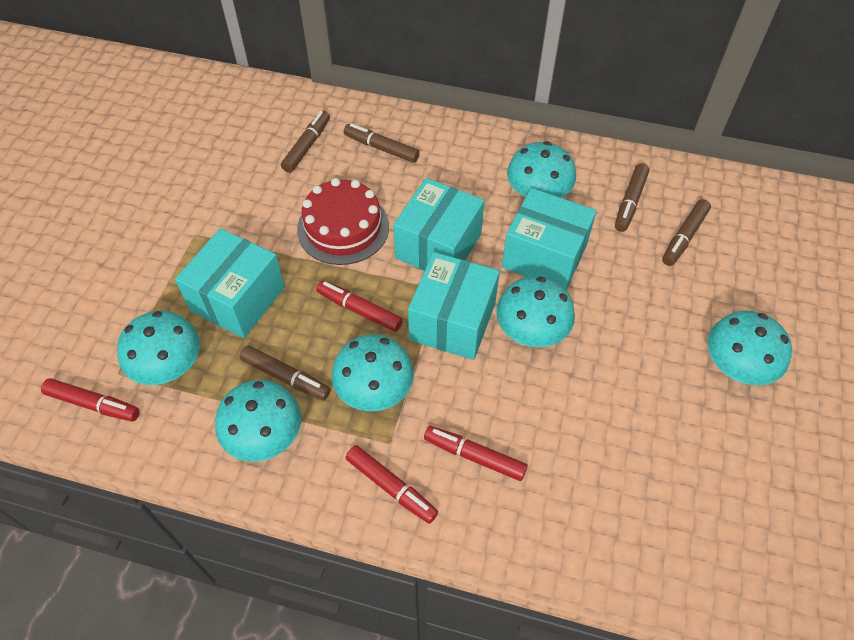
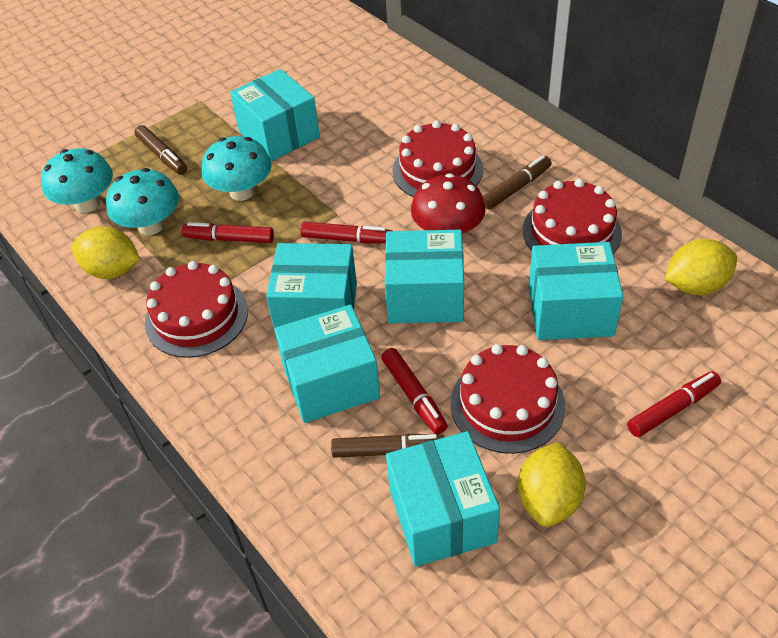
brown marker: [239,345,331,400] [281,111,330,173] [344,123,420,163] [615,163,649,232] [662,199,711,266] = 5 -> [135,125,187,175] [331,434,445,458] [483,156,552,209] = 3
red cake: [297,178,389,265] = 1 -> [145,261,248,358] [392,121,483,197] [450,344,566,454] [522,179,622,254] = 4
red mushroom: none = 0 -> [411,173,486,233] = 1
turquoise box: [175,228,285,338] [393,178,484,271] [408,252,500,360] [502,188,597,290] = 4 -> [230,69,320,161] [266,243,357,332] [274,305,380,423] [385,230,464,323] [386,431,500,567] [529,242,623,340] = 6
turquoise mushroom: [117,311,200,385] [215,380,301,462] [332,334,414,411] [496,276,575,347] [507,141,576,198] [707,311,792,385] = 6 -> [41,148,113,213] [106,168,179,235] [202,136,272,201] = 3
yellow lemon: none = 0 -> [72,226,140,279] [518,442,586,527] [665,239,737,295] = 3

